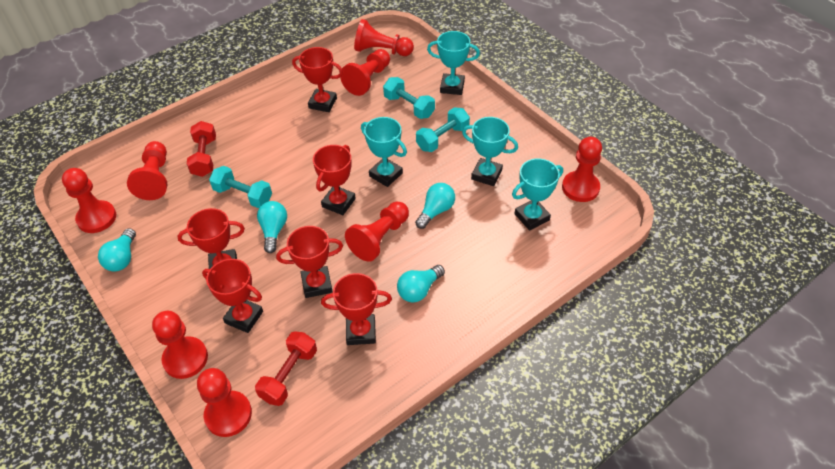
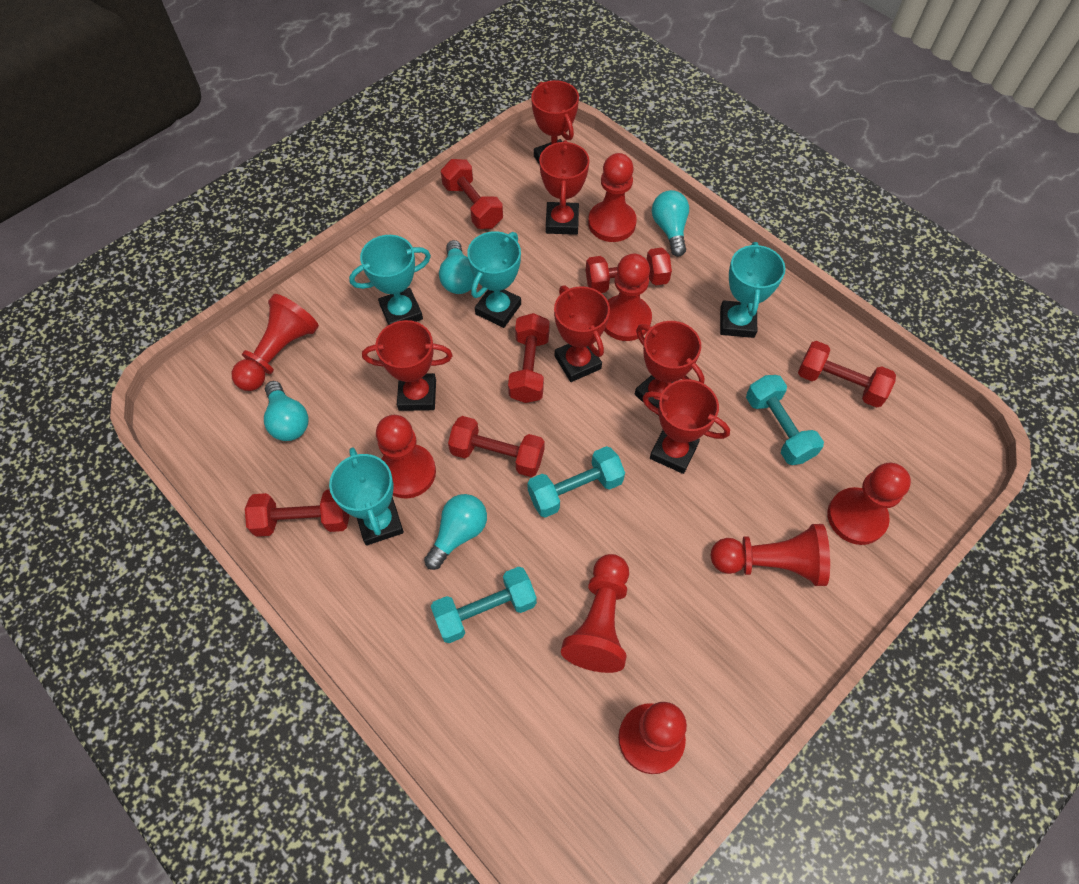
red dumbbell: [187,121,216,177] [255,331,317,406] = 2 -> [245,489,349,537] [441,159,503,229] [448,416,545,477] [508,313,550,403] [586,248,672,293] [798,341,896,408] = 6

